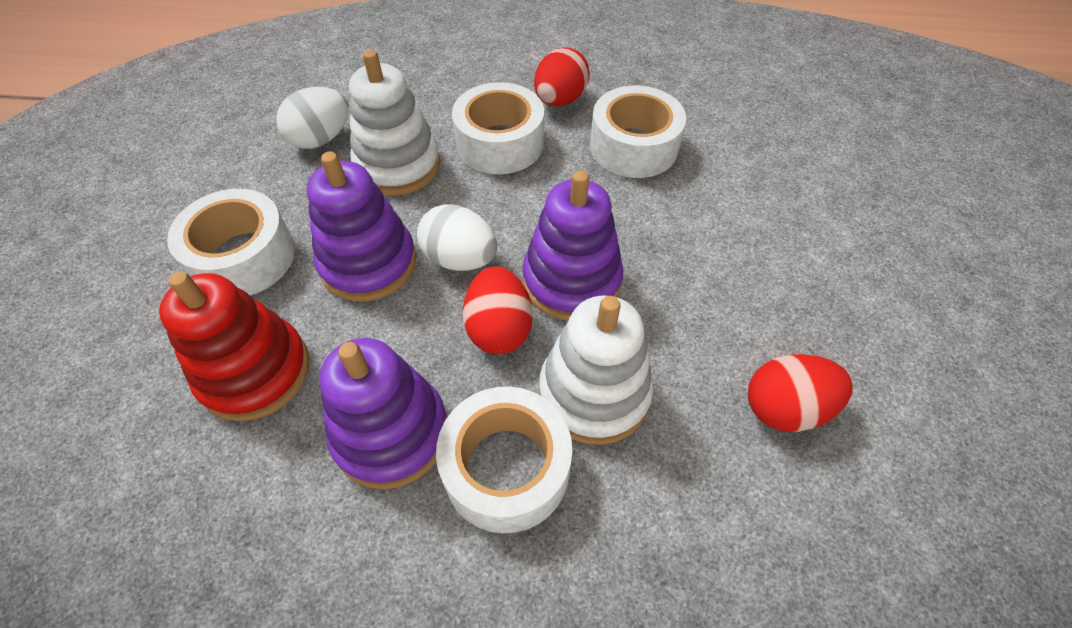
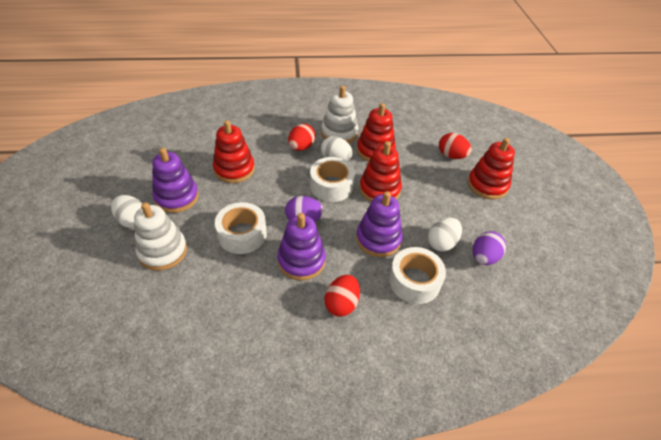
purple egg: none = 0 -> [285,196,324,222] [473,231,506,265] = 2
red stacking toy: [159,271,309,421] = 1 -> [213,120,255,183] [357,103,396,162] [360,141,402,202] [468,138,515,200] = 4
white egg: [276,87,349,149] [417,204,497,271] = 2 -> [111,195,142,228] [321,136,353,161] [428,218,462,252] = 3
white tape: [167,189,295,295] [436,386,572,533] [452,82,544,174] [590,86,686,178] = 4 -> [215,202,267,254] [310,157,355,202] [389,247,446,304] = 3

